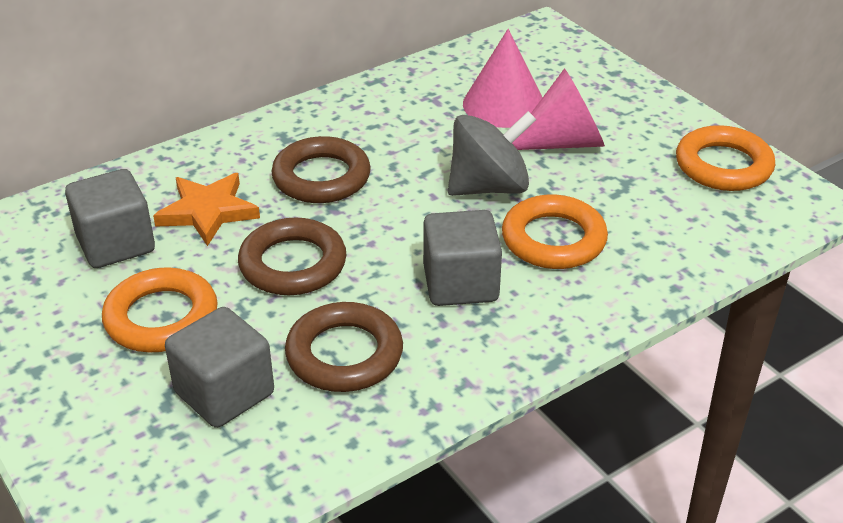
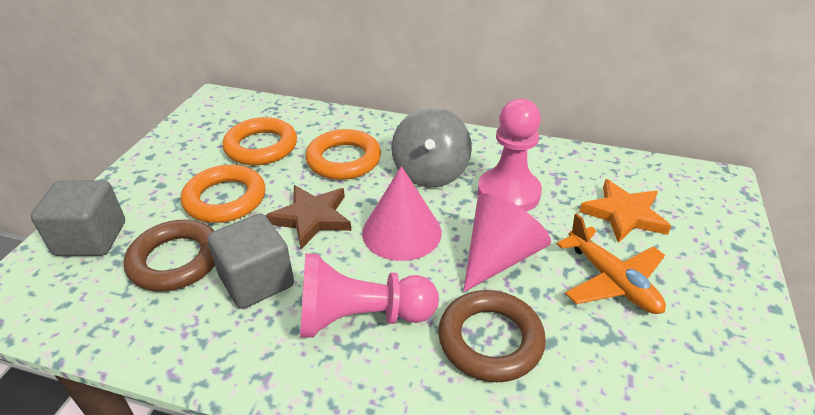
brown ring: [238,218,346,295] [271,136,371,203] [285,302,403,392] = 3 -> [124,220,215,292] [438,290,546,382] = 2
brown star: none = 0 -> [266,185,351,249] = 1
grey cube: [65,169,155,268] [165,307,274,428] [423,210,502,306] = 3 -> [31,181,125,256] [208,213,294,309] = 2
orange plane: none = 0 -> [557,213,666,314] = 1
pink pawn: none = 0 -> [300,253,439,338] [478,99,542,212] = 2

